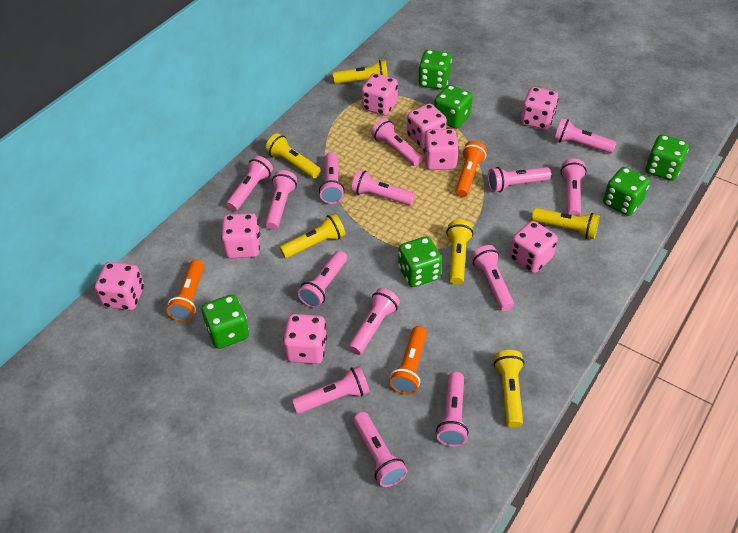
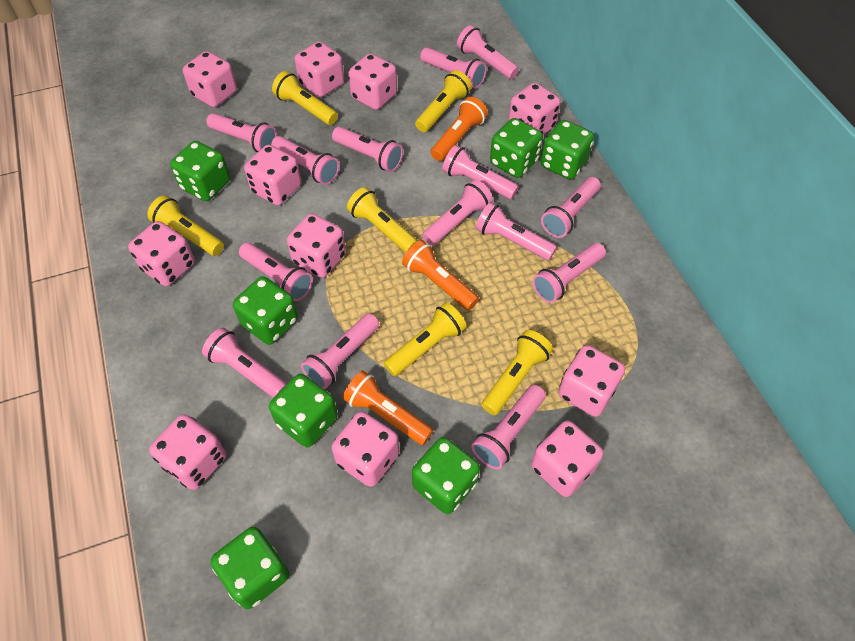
green dice: [202,294,249,349] [398,236,442,287] [418,50,452,90] [434,85,473,129] [603,167,650,216] [646,134,689,181] = 6 -> [170,141,230,201] [210,527,289,609] [233,276,298,345] [269,374,338,447] [412,437,480,514] [490,118,543,178] [541,120,594,179] = 7
pink dice: [95,262,144,310] [221,213,260,258] [283,314,327,364] [362,73,398,116] [407,104,447,149] [424,129,459,170] [509,221,558,273] [521,87,558,130] = 8 -> [128,221,195,286] [149,414,226,490] [183,51,237,107] [244,145,301,206] [287,213,346,278] [294,41,344,97] [331,411,399,487] [348,53,397,110] [508,83,560,135] [531,420,604,497] [558,345,625,417] = 11

